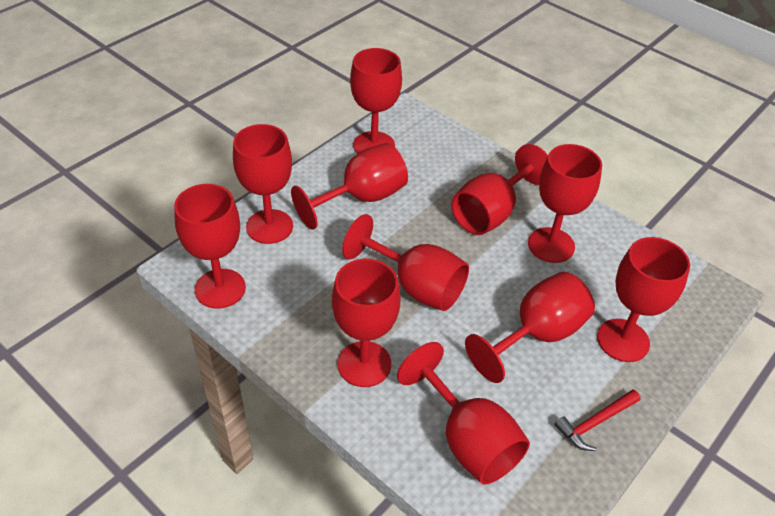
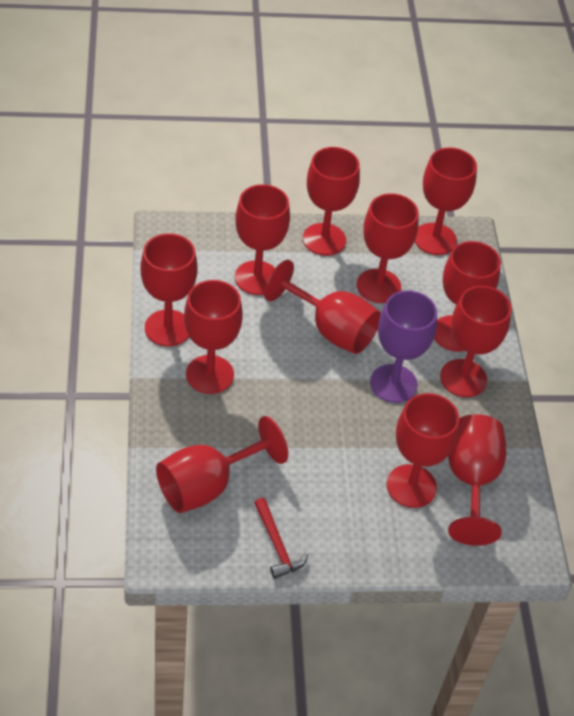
purple goblet: none = 0 -> [370,290,437,403] = 1
red goblet: [174,184,246,309] [233,124,293,244] [291,143,408,230] [332,259,400,387] [342,214,469,311] [350,48,402,154] [397,342,530,485] [451,144,548,235] [465,272,595,383] [528,144,602,263] [597,237,690,362] = 11 -> [141,233,198,346] [156,416,288,513] [184,280,243,394] [235,184,290,295] [264,260,381,354] [303,147,360,256] [357,193,419,303] [387,393,459,508] [415,147,477,255] [434,241,501,352] [440,286,512,397] [448,414,506,546] = 12

